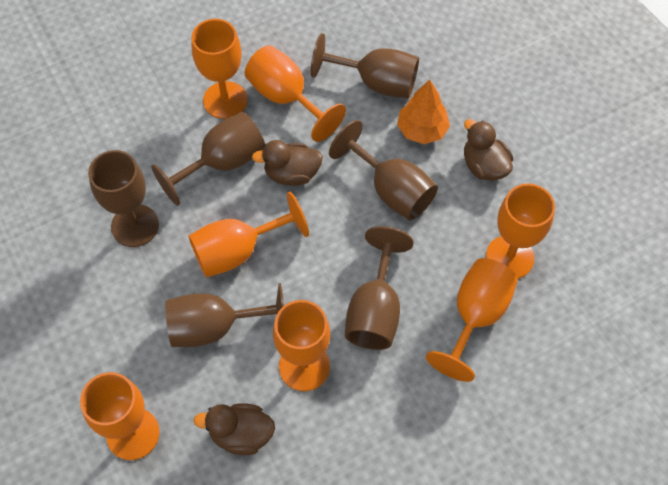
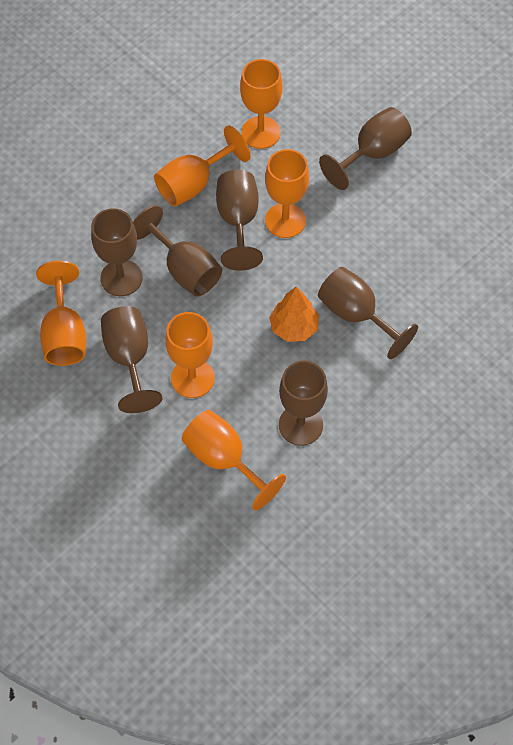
brown duck: [193,403,275,455] [252,140,323,186] [464,119,513,181] = 3 -> none = 0
brown goblet: [88,150,159,247] [151,112,265,206] [165,283,284,347] [311,33,419,98] [329,120,438,220] [345,226,414,350] = 6 -> [91,208,142,296] [101,306,162,413] [133,205,222,297] [216,170,263,271] [279,361,328,446] [318,267,418,359] [319,107,412,190] = 7
orange goblet: [80,372,160,460] [188,192,309,278] [191,19,248,119] [245,45,346,142] [273,300,330,391] [426,258,518,382] [486,184,555,278] = 7 -> [36,261,86,366] [154,126,250,207] [165,312,215,398] [182,410,286,511] [240,59,282,149] [265,149,309,238] = 6

